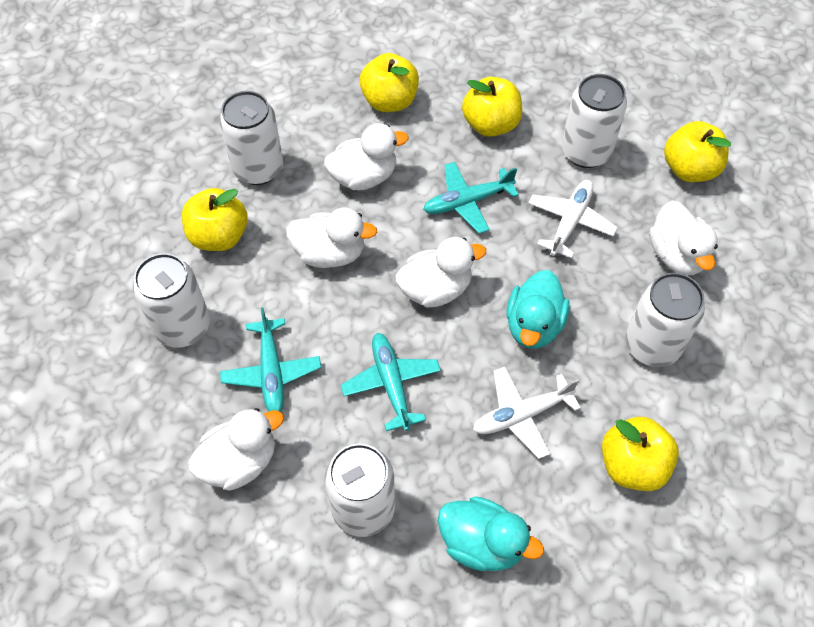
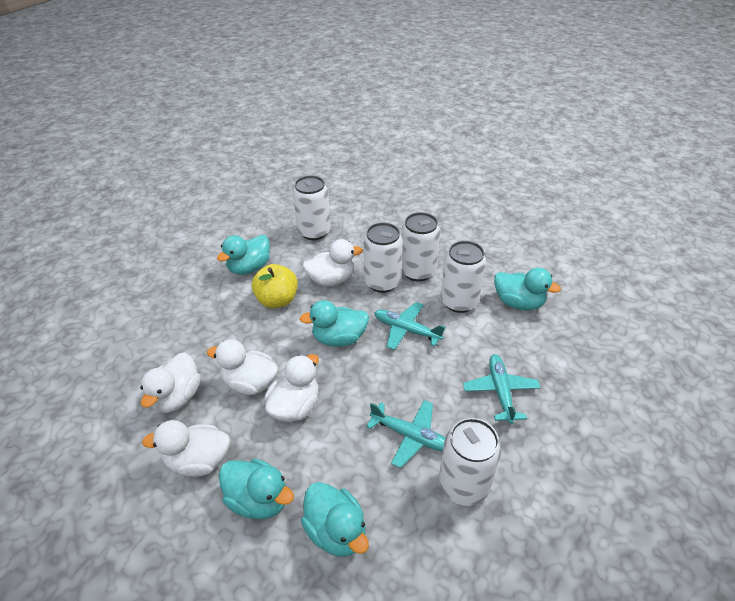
turquoise duck: [438,496,544,571] [506,270,570,349] = 2 -> [217,235,270,275] [219,459,294,520] [300,300,369,347] [301,482,369,557] [494,268,561,311] = 5
white plane: [473,367,581,459] [528,180,618,258] = 2 -> none = 0
yellow apple: [182,188,248,251] [359,53,419,112] [462,77,522,137] [602,417,679,491] [664,121,731,182] = 5 -> [252,264,298,308] = 1

